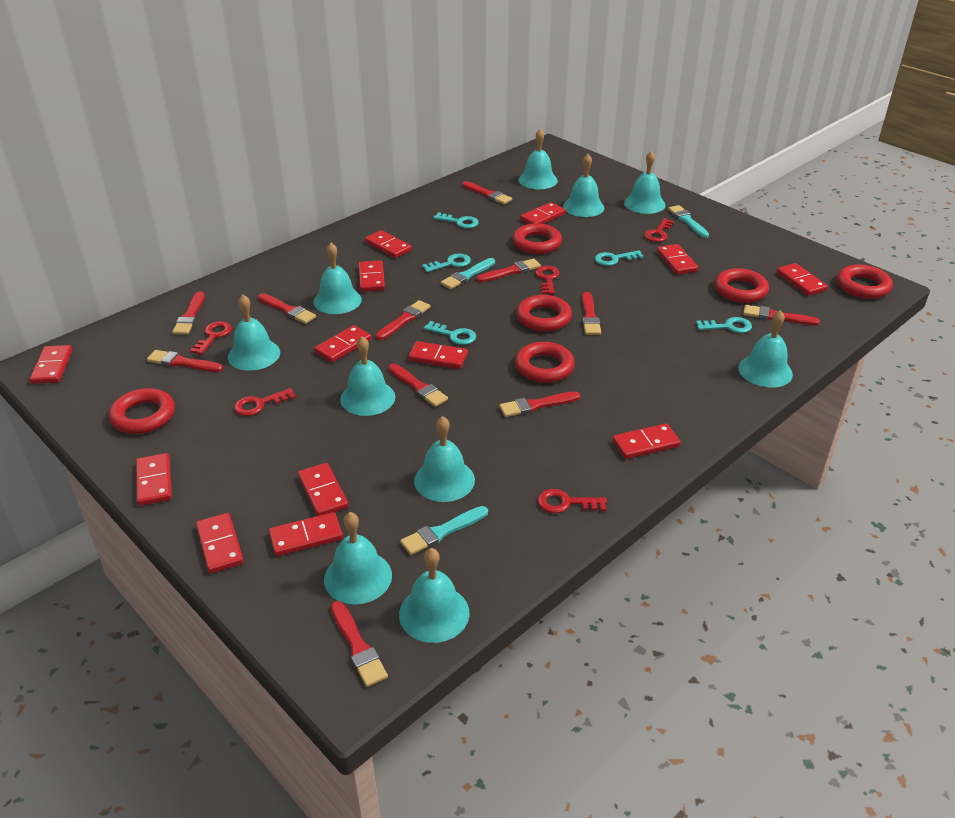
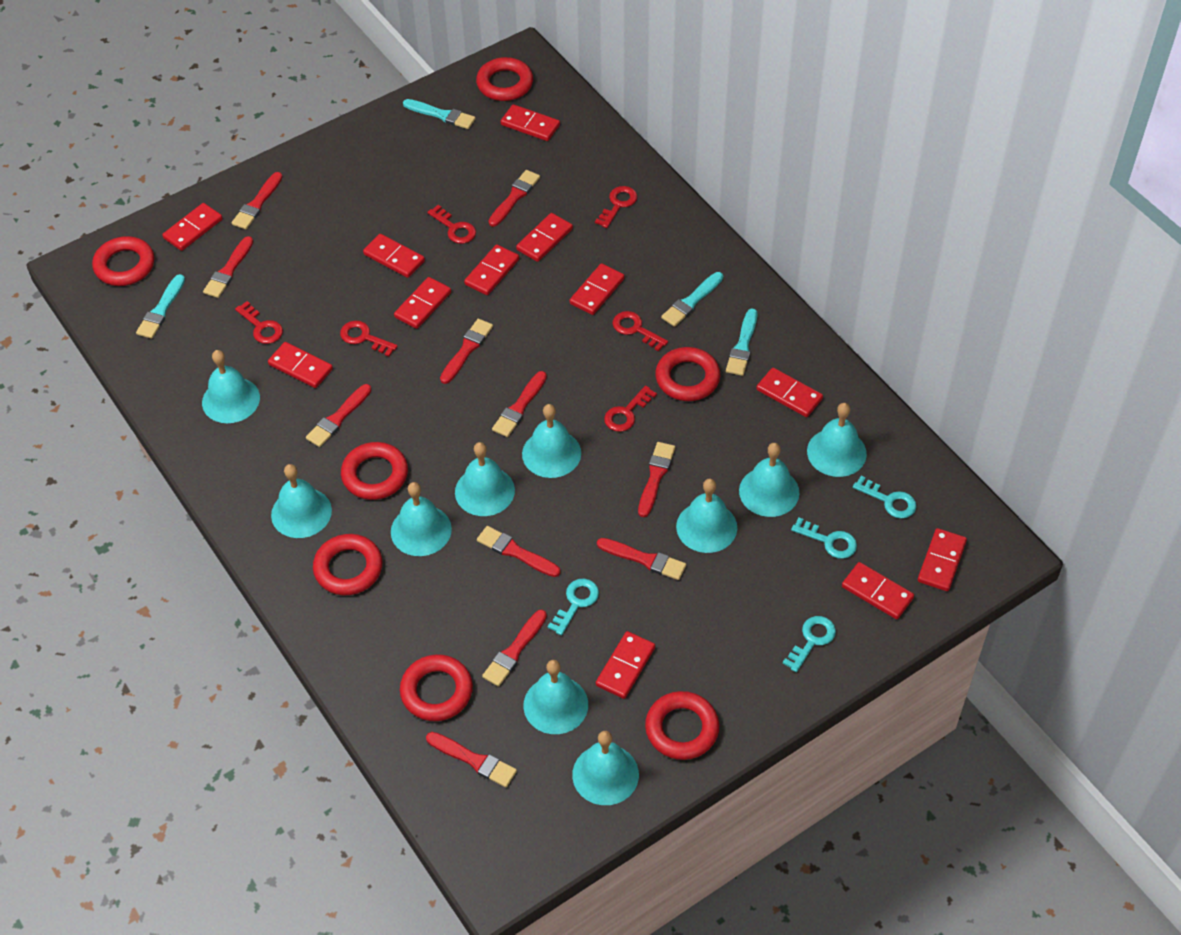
red domino: [30,345,73,384] [136,453,172,506] [196,513,244,573] [269,512,343,556] [298,463,349,516] [314,325,372,362] [358,260,385,292] [365,230,412,258] [408,341,468,369] [520,202,566,224] [612,423,681,459] [657,244,698,275] [777,263,828,296] = 13 -> [162,203,223,251] [268,342,333,388] [363,234,425,278] [394,277,451,329] [464,245,519,295] [501,104,560,141] [516,213,573,262] [570,263,625,315] [596,631,655,699] [756,368,823,417] [842,562,914,619] [918,528,967,591] = 12
red key: [190,321,232,355] [234,388,296,416] [535,266,560,294] [538,489,607,513] [644,219,674,242] = 5 -> [235,301,283,344] [340,321,398,357] [427,205,476,244] [595,186,637,228] [604,385,657,432] [613,311,668,351] = 6
red ring: [109,388,175,434] [512,223,562,254] [515,342,575,383] [516,295,572,332] [715,268,769,303] [837,265,893,299] = 6 -> [92,236,154,286] [313,534,383,595] [341,442,408,500] [400,654,473,721] [476,57,533,101] [645,691,719,760] [655,347,720,401] = 7
turquoise brush: [400,506,488,555] [441,258,495,289] [668,205,709,238] = 3 -> [136,274,185,339] [403,99,476,129] [661,272,723,327] [726,308,757,376] = 4
turquoise key: [422,254,471,272] [424,321,476,345] [433,212,479,228] [595,250,644,266] [696,317,752,333] = 5 -> [548,579,599,635] [782,616,836,672] [791,518,857,559] [853,476,916,519] = 4

